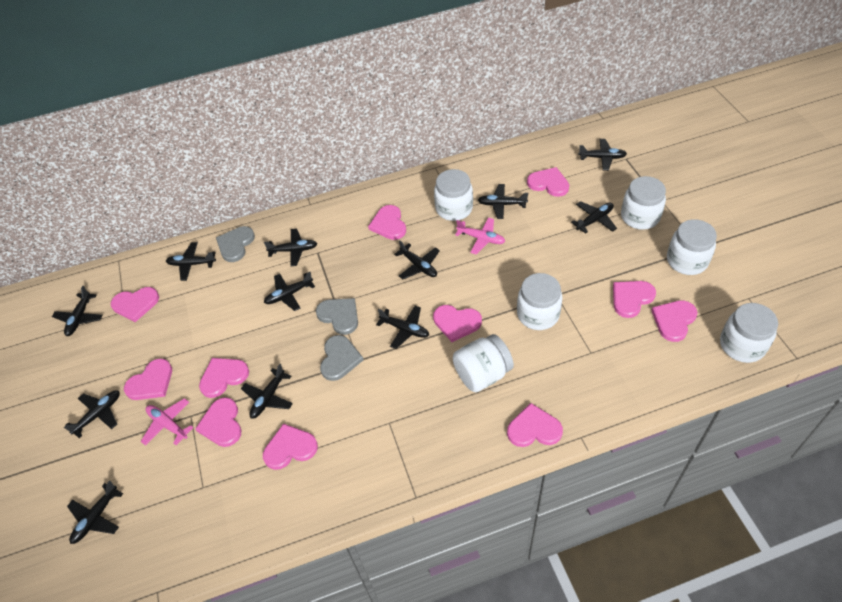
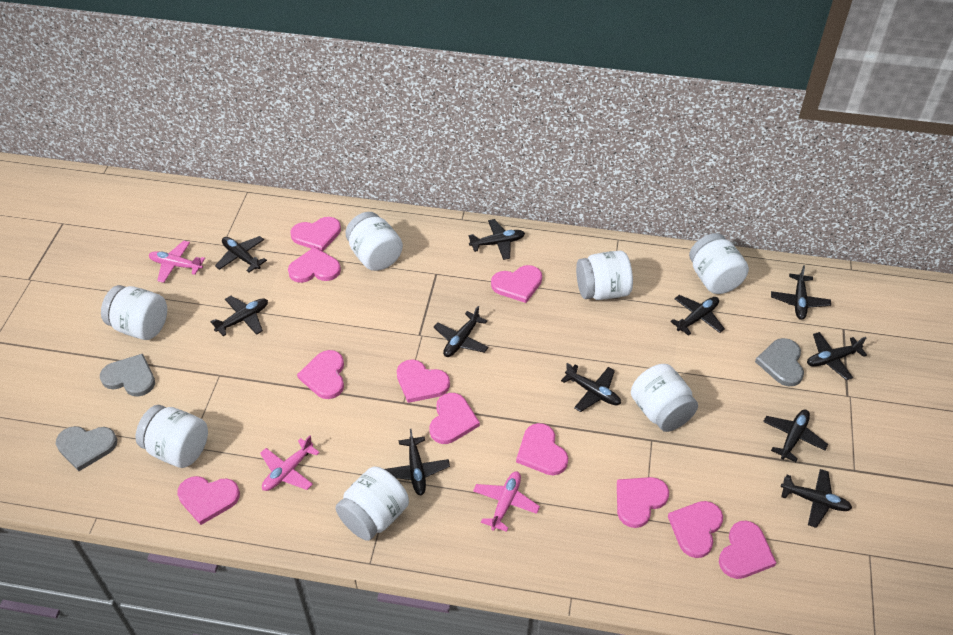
black plane: [52,286,103,336] [64,390,120,438] [67,480,123,544] [166,242,216,281] [241,364,293,419] [264,228,317,266] [264,272,315,311] [376,306,429,349] [394,240,440,279] [478,184,528,219] [571,201,617,234] [578,139,627,171] = 12 -> [211,296,268,336] [215,236,267,273] [385,429,450,495] [434,306,489,357] [468,219,525,260] [561,363,621,412] [670,295,725,336] [763,410,828,462] [771,265,831,320] [781,469,852,528] [807,332,867,380] = 11
pink plane: [141,398,194,446] [455,218,505,254] = 2 -> [149,240,205,283] [260,436,320,491] [473,471,540,532] = 3
white jar: [434,169,473,221] [453,334,514,392] [517,273,562,330] [621,176,666,230] [667,219,717,275] [720,303,778,363] = 6 -> [101,285,167,340] [135,405,208,468] [336,467,409,541] [345,212,403,271] [576,250,633,300] [631,364,698,432] [689,233,749,294] = 7

